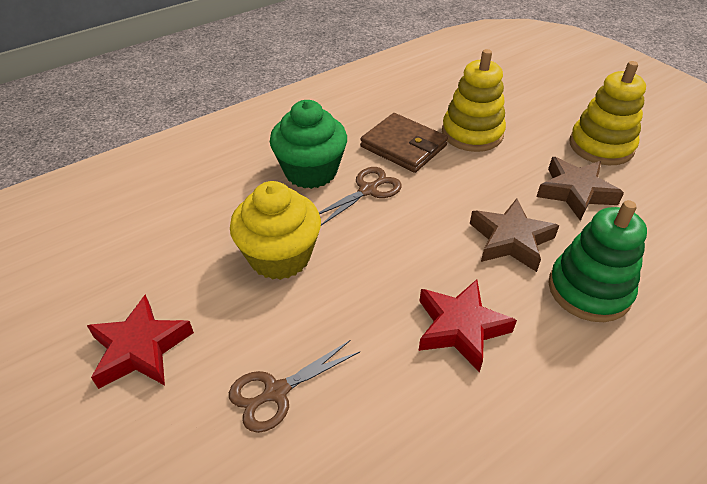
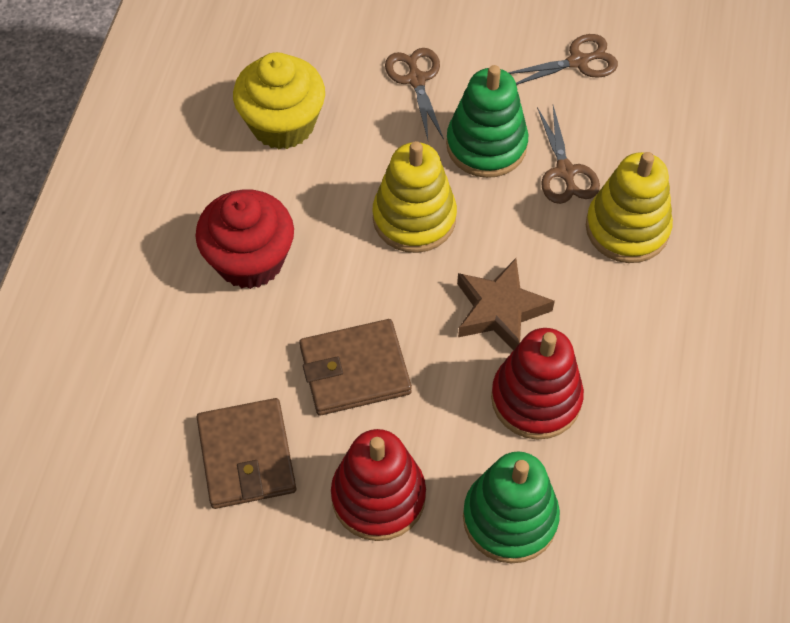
brown scissors: [229,340,360,433] [319,167,402,225] = 2 -> [385,48,444,140] [508,34,618,85] [537,105,600,204] = 3
brown star: [470,198,559,272] [536,157,624,221] = 2 -> [457,258,555,350] = 1
brown wallet: [360,113,448,173] = 1 -> [197,398,296,509] [299,319,412,416] = 2
green cupcake: [270,100,347,189] = 1 -> none = 0
green stacking toy: [548,200,647,322] = 1 -> [446,65,528,178] [463,452,560,563] = 2
red cupcake: none = 0 -> [195,189,294,289] = 1
red stacking toy: none = 0 -> [331,429,426,541] [491,328,584,440] = 2
red star: [87,294,194,389] [418,279,517,373] = 2 -> none = 0

